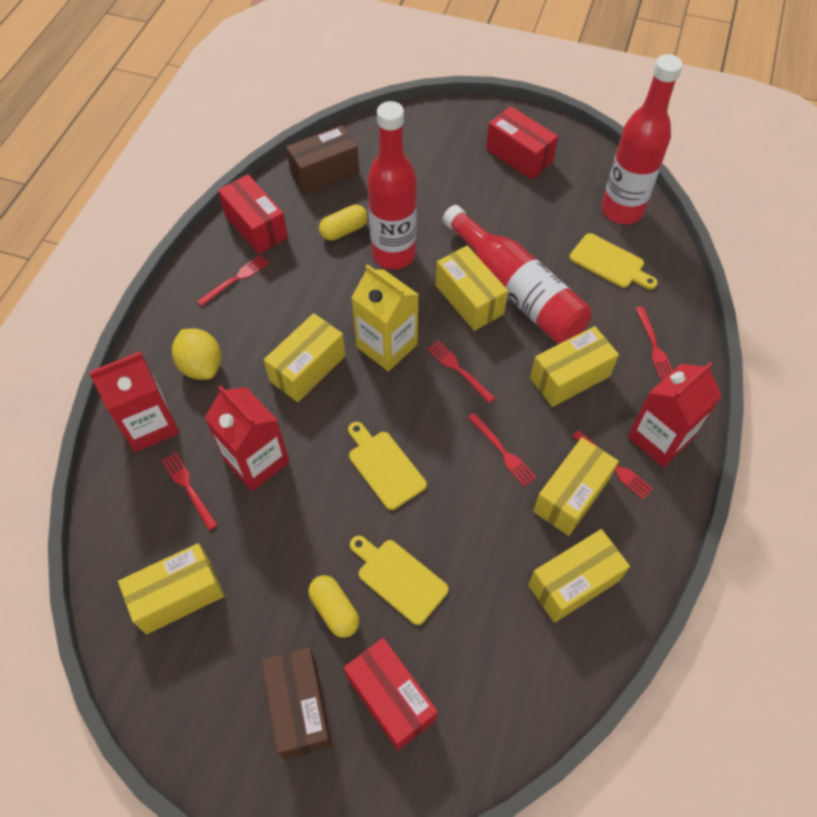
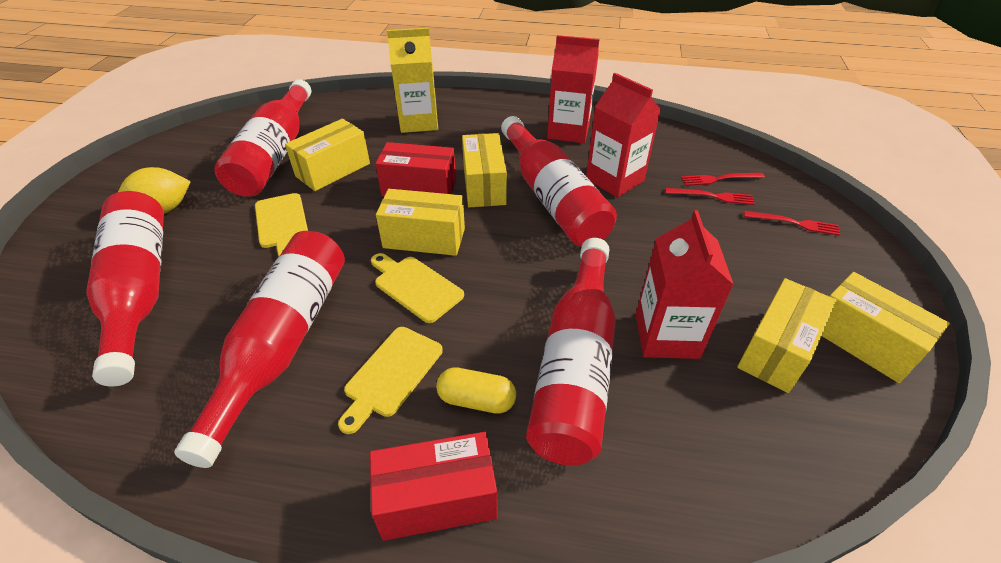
brown box: [262,647,332,759] [286,125,359,194] = 2 -> none = 0
red bottle: [367,101,417,269] [443,205,591,344] [601,54,683,224] = 3 -> [87,191,164,387] [174,231,345,468] [214,79,311,197] [501,116,617,246] [526,238,616,466] = 5
red box: [218,174,288,254] [344,638,438,751] [486,106,558,180] = 3 -> [370,432,498,541] [375,142,456,196] = 2
red fork: [162,452,218,530] [197,255,269,306] [427,341,495,403] [468,413,537,487] [573,430,653,499] [635,306,673,380] = 6 -> [665,188,754,205] [681,173,765,186] [744,211,841,236] = 3
yellow box: [118,543,224,634] [264,313,346,402] [436,246,508,331] [528,529,630,623] [530,326,619,407] [533,438,619,536] = 6 -> [285,119,370,191] [376,189,465,256] [462,133,507,207] [737,278,837,393] [822,272,950,383] = 5
yellow capsule: [308,575,360,638] [319,205,368,241] = 2 -> [436,367,516,414] = 1

